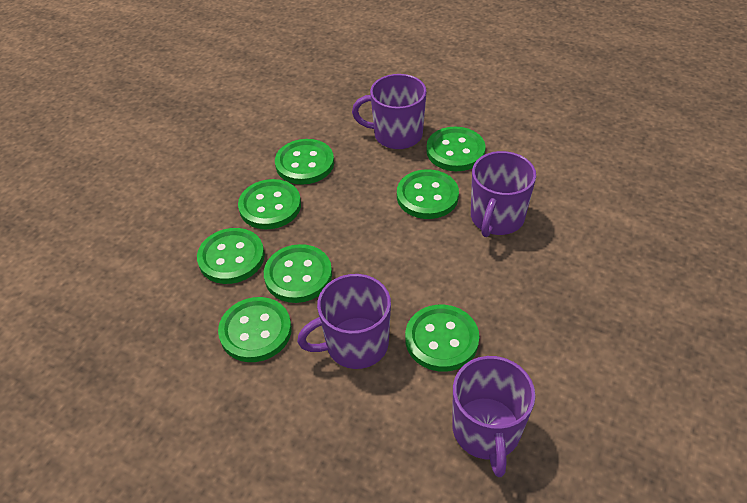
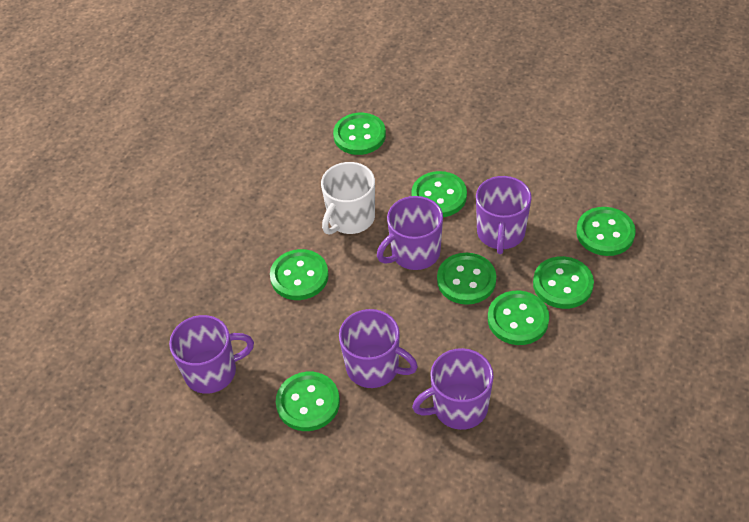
purple mug: [297,274,391,369] [352,74,427,149] [452,356,535,477] [471,151,536,237] = 4 -> [169,315,254,394] [339,309,418,388] [377,196,443,270] [412,348,494,430] [476,176,532,254] = 5
white mug: none = 0 -> [321,162,375,235] = 1

